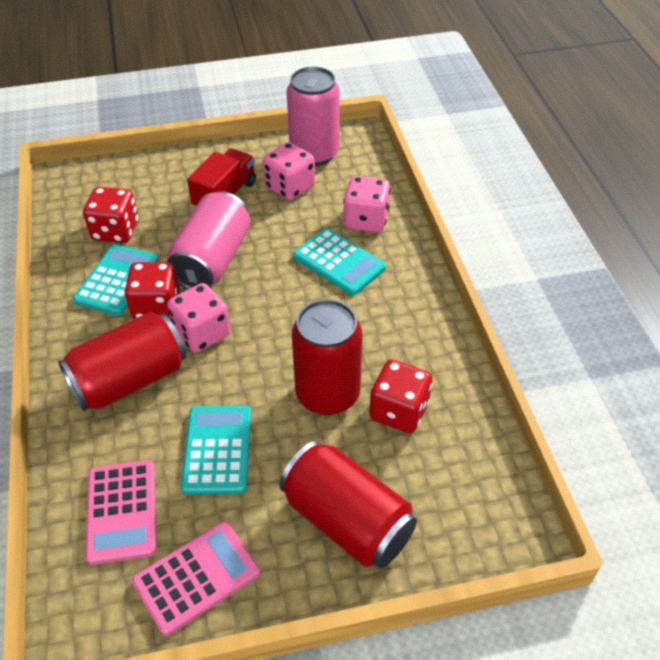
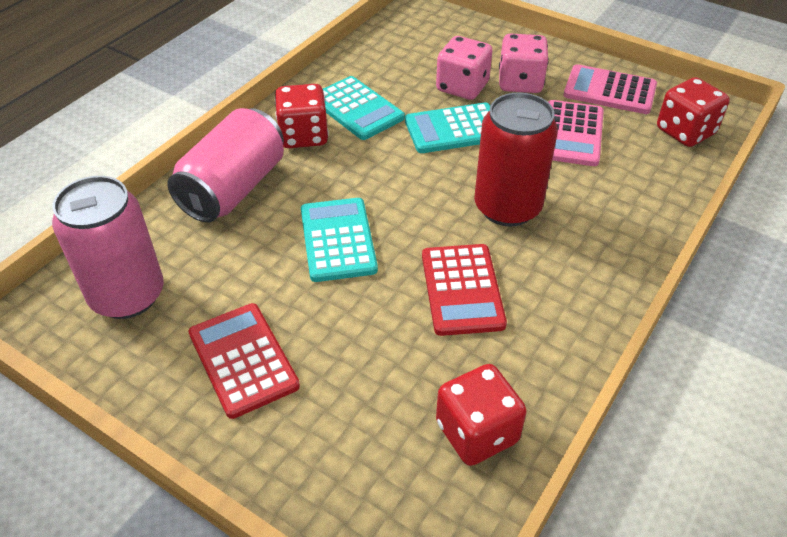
pink dice: [167,283,231,353] [263,142,315,201] [343,176,391,233] = 3 -> [436,36,493,100] [499,34,549,93] = 2
red calculator: none = 0 -> [188,303,300,419] [422,244,507,336] = 2
red can: [58,312,186,411] [279,441,417,568] [292,299,362,415] = 3 -> [474,92,558,227] = 1
red truck: [187,148,256,206] = 1 -> none = 0

